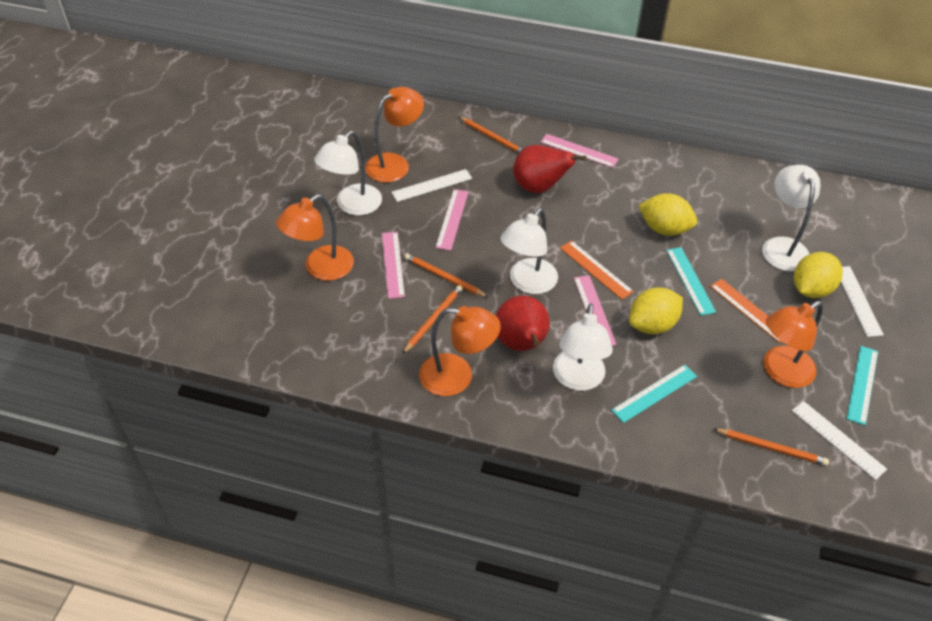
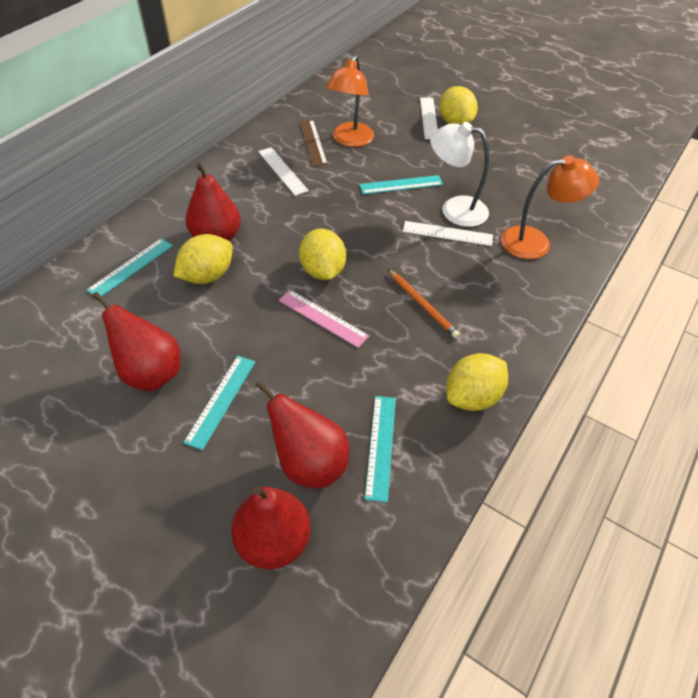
brown ruler: none = 0 -> [300,120,328,166] = 1
orange lamp: [276,194,354,281] [365,87,424,183] [419,306,501,396] [763,301,823,388] = 4 -> [326,55,374,147] [501,155,599,259] = 2
orange pencil: [402,285,463,354] [404,254,488,297] [459,117,523,153] [714,429,829,466] = 4 -> [388,269,460,338] = 1
orange ruler: [560,240,634,300] [710,279,782,343] = 2 -> none = 0
pink ruler: [382,232,405,299] [435,189,469,251] [541,134,618,168] [574,275,617,346] = 4 -> [279,290,369,348] = 1
red pear: [495,296,550,351] [513,145,587,193] = 2 -> [92,292,181,391] [186,163,241,241] [231,486,311,569] [255,380,349,488] = 4
turquoise ruler: [611,365,697,423] [666,247,716,316] [846,346,878,425] = 3 -> [87,238,173,297] [183,356,255,450] [360,175,443,194] [365,396,396,502] = 4
white lamp: [314,131,382,215] [500,208,558,294] [553,304,613,391] [762,165,820,271] = 4 -> [430,122,489,227] = 1
yellow lemon: [629,287,683,334] [638,193,697,236] [794,252,843,298] = 3 -> [174,234,233,284] [299,229,346,280] [439,86,478,125] [446,353,508,411] = 4

